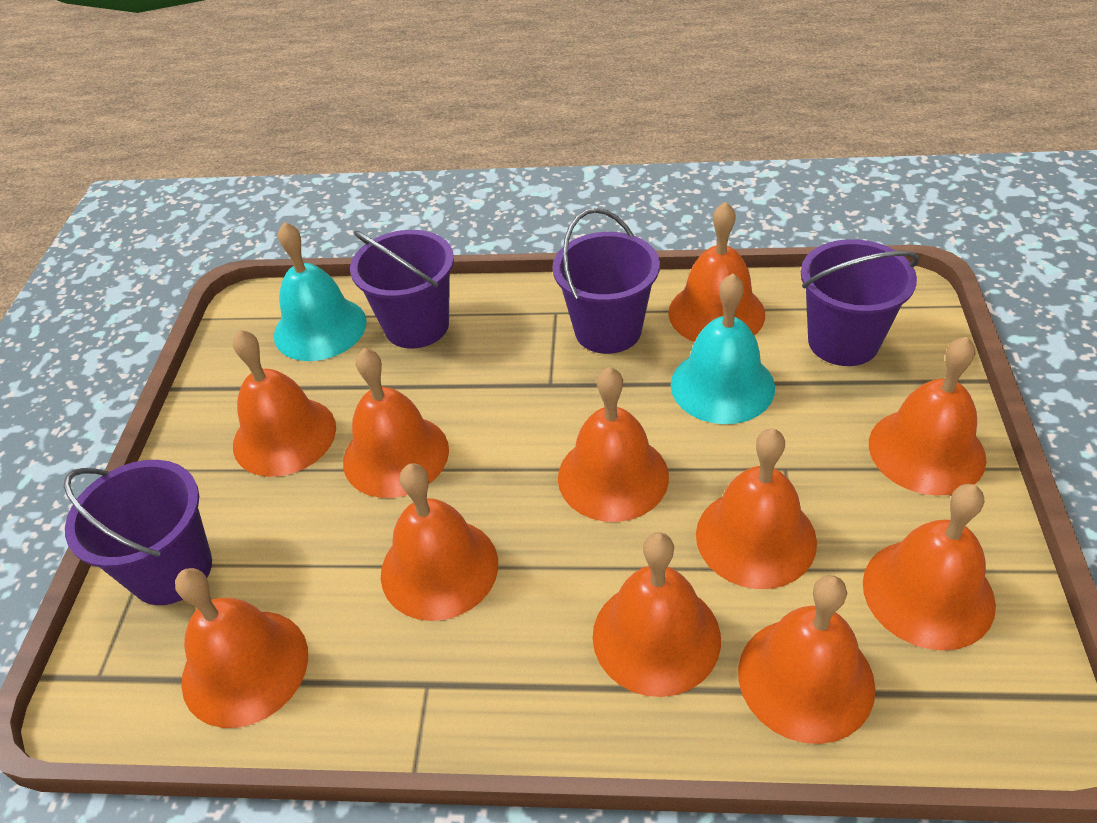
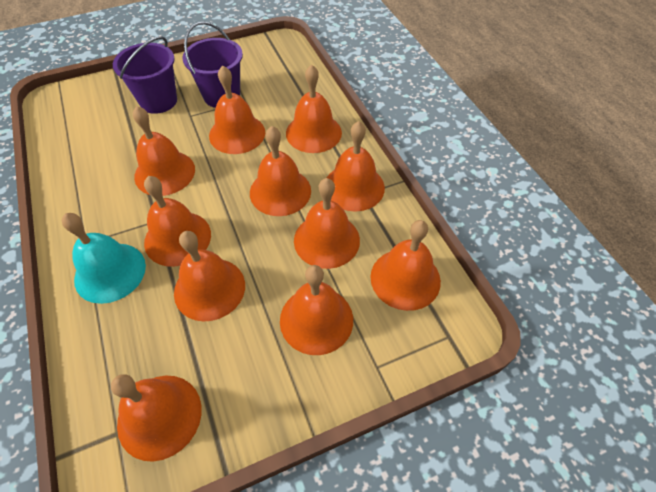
purple bucket: [64,460,212,605] [350,230,454,349] [552,208,660,354] [801,239,919,366] = 4 -> [113,36,177,114] [183,22,243,108] = 2
turquoise bell: [274,222,367,361] [671,274,775,424] = 2 -> [62,213,146,304] = 1

